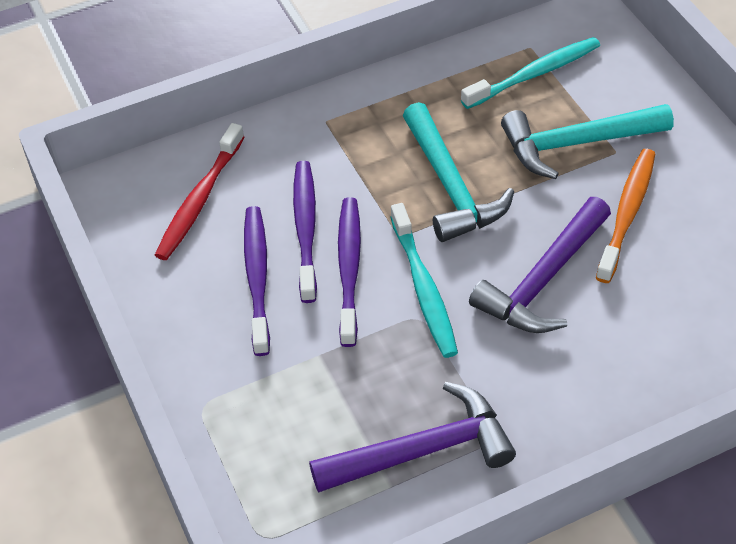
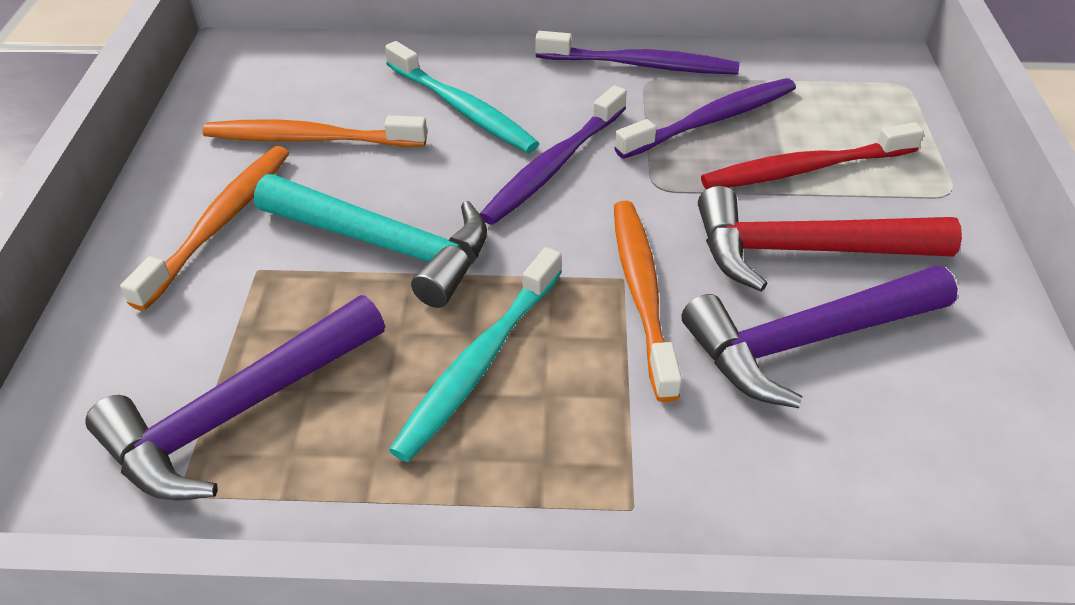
orange toothbrush: [596,149,655,283] = 1 -> [120,146,289,311] [203,115,427,147] [614,201,682,402] = 3
red hammer: none = 0 -> [698,186,962,292] = 1
turquoise hammer: [403,102,514,242] [501,104,674,179] = 2 -> [254,174,487,308] = 1

